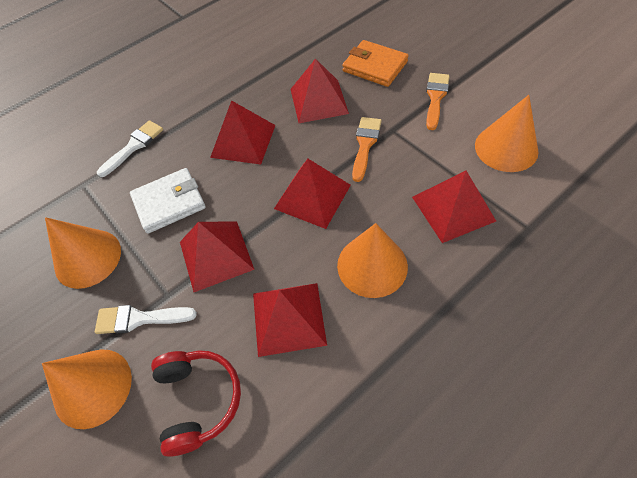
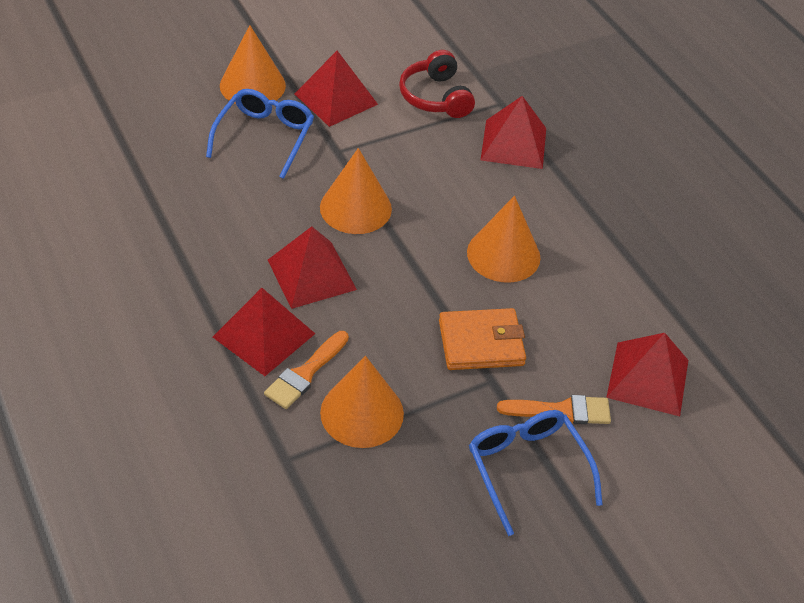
blue glasses: none = 0 -> [206,89,314,179] [469,410,603,536] = 2
red pyramid: [180,221,254,292] [210,100,276,165] [253,283,327,357] [274,159,351,229] [290,58,349,123] [412,170,496,243] = 6 -> [213,288,315,376] [268,226,357,309] [295,51,378,127] [481,96,546,169] [606,333,688,416] = 5
white brush: [95,305,197,334] [97,120,163,177] = 2 -> none = 0
white wallet: [130,168,206,234] = 1 -> none = 0

